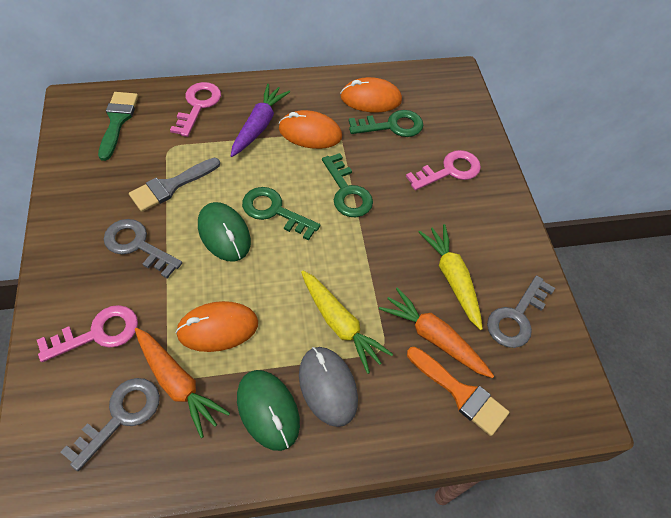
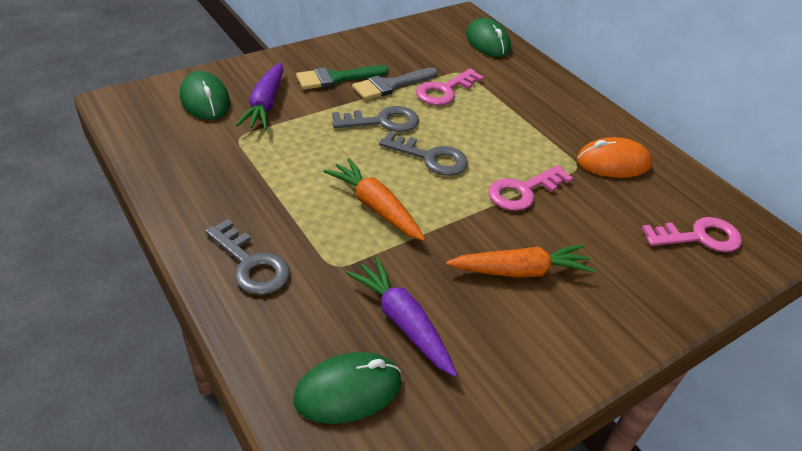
green key: [242,187,320,241] [322,153,373,217] [349,110,423,137] = 3 -> none = 0
green mouse: [198,202,251,262] [237,370,300,451] = 2 -> [180,71,230,120] [293,352,402,424] [466,18,511,57] = 3
grey mouse: [299,347,358,427] = 1 -> none = 0
orange brush: [407,347,509,436] = 1 -> none = 0
orange mouse: [175,301,258,352] [279,110,342,149] [341,77,402,112] = 3 -> [577,137,652,178] = 1
purple carrot: [231,84,290,157] = 1 -> [236,62,283,130] [346,257,457,377] = 2
yellow carrot: [301,270,393,374] [419,224,483,330] = 2 -> none = 0

